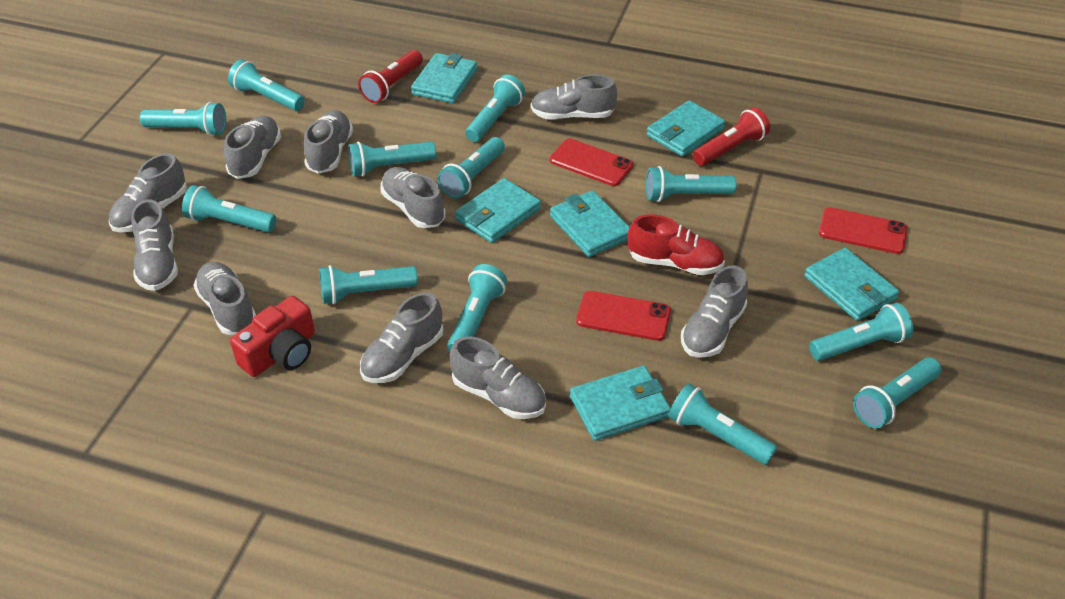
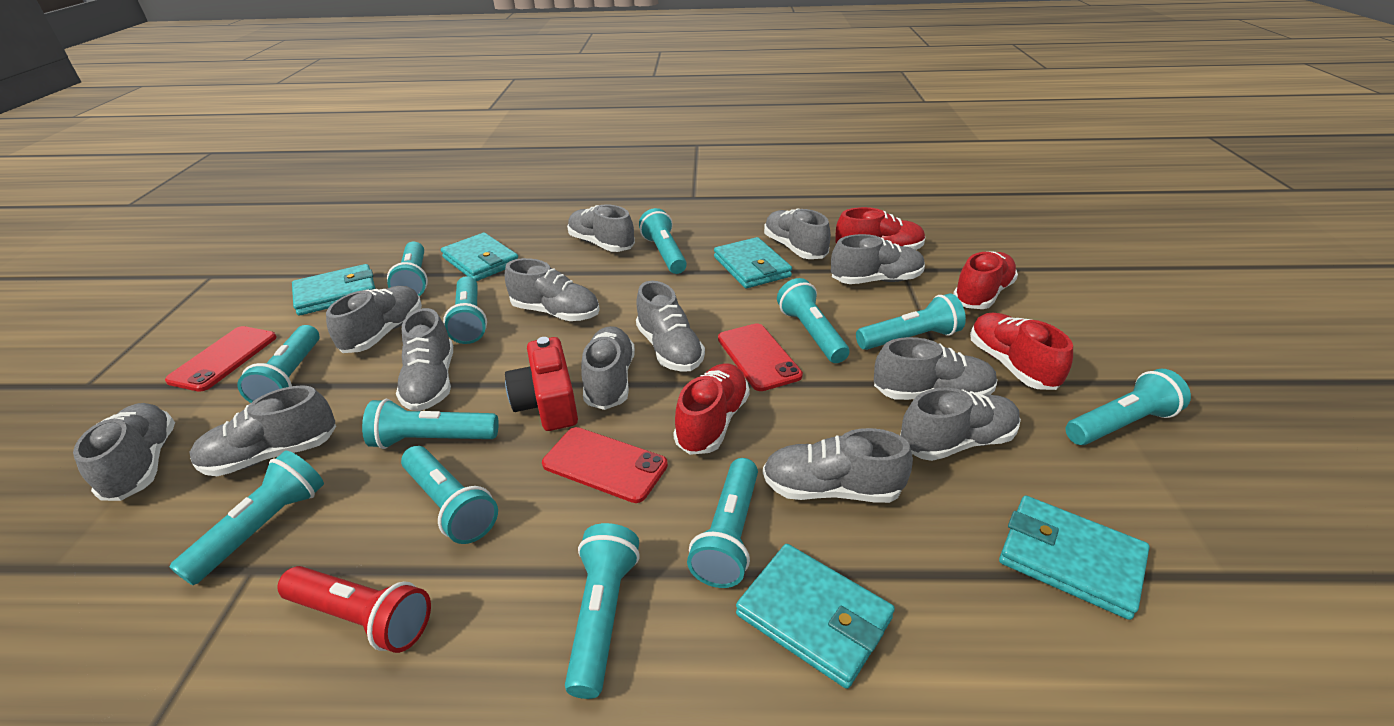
grey shoe: [109,153,187,232] [131,200,178,291] [193,262,256,335] [224,116,281,179] [304,110,353,174] [360,293,443,383] [380,167,446,228] [450,337,546,419] [531,74,618,119] [681,265,748,358] = 10 -> [73,403,175,501] [189,385,336,476] [326,286,422,353] [396,308,453,411] [505,258,600,321] [567,204,635,252] [581,326,635,410] [636,281,705,372] [763,428,913,503] [764,209,831,259] [831,234,925,284] [874,337,998,400] [900,388,1021,461] = 13
red flashlight: [358,50,423,103] [693,107,770,166] = 2 -> [277,566,431,653] = 1
red shoe: [628,214,725,275] = 1 -> [673,363,750,455] [836,207,925,250] [953,251,1018,309] [970,313,1073,390] = 4
turquoise wallet: [411,53,477,103] [455,178,541,243] [550,190,630,257] [570,366,671,441] [647,100,726,157] [804,248,899,321] = 6 -> [292,264,375,315] [441,233,518,281] [714,237,792,288] [736,544,895,689] [999,496,1150,620] = 5

